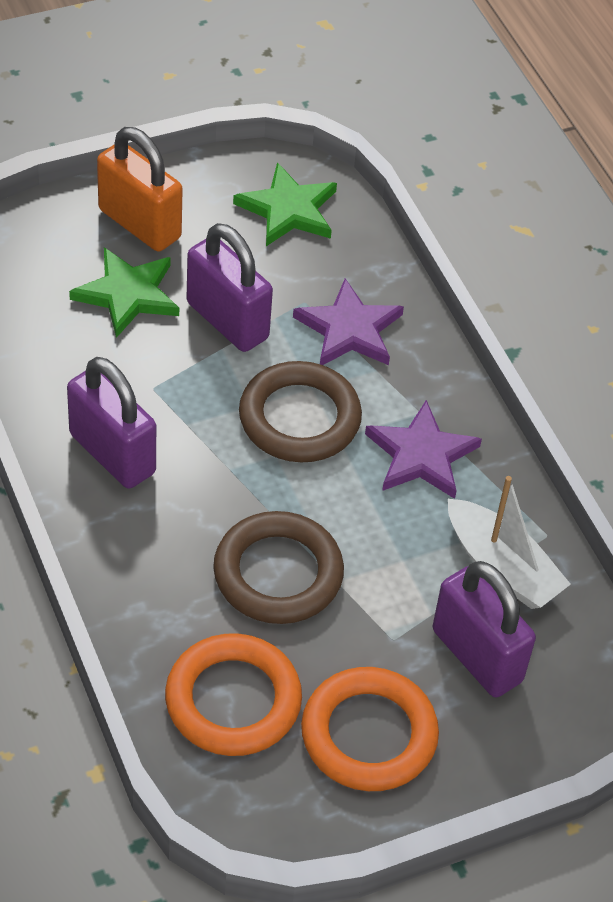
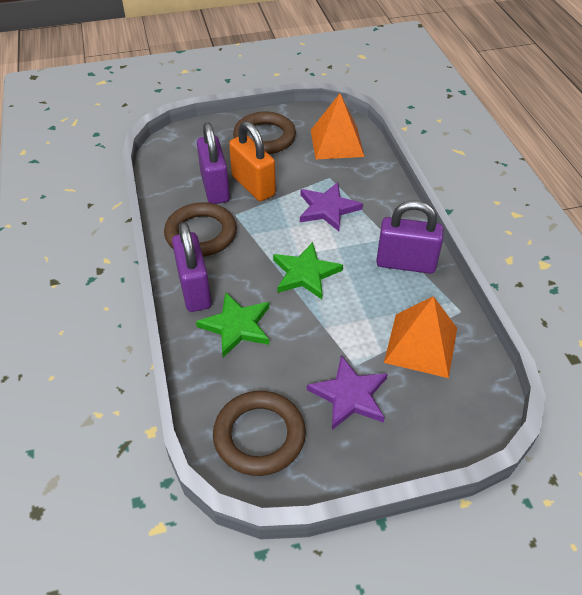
brown ring: [213,511,344,624] [239,361,362,462] = 2 -> [164,202,237,257] [213,391,306,476] [233,112,296,154] = 3
orange pyramid: none = 0 -> [311,93,364,159] [384,296,457,378] = 2
orange ring: [165,633,302,756] [301,667,439,791] = 2 -> none = 0
white boat: [448,476,571,609] = 1 -> none = 0

